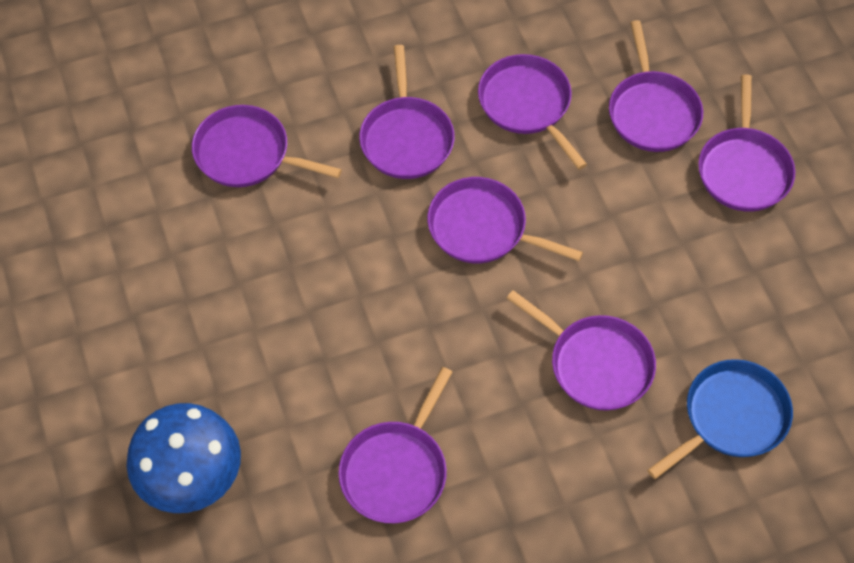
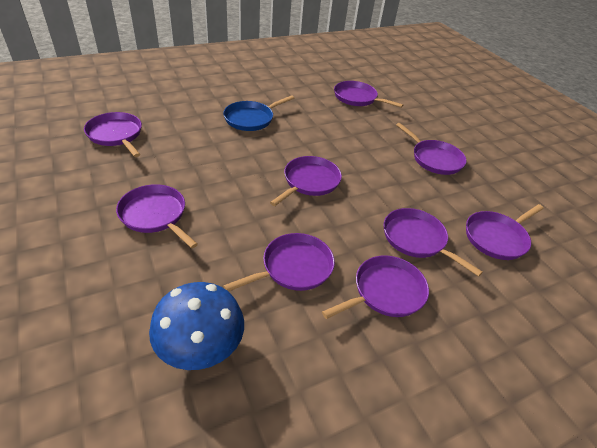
purple pan: [192,105,342,187] [338,367,452,523] [359,45,455,179] [427,177,583,263] [478,54,587,170] [507,290,656,411] [609,20,703,152] [698,74,795,212] = 8 -> [84,112,142,157] [116,184,198,248] [223,233,335,292] [270,156,342,206] [322,255,429,319] [334,81,403,108] [384,208,483,277] [396,123,467,175] [466,204,544,260] = 9

